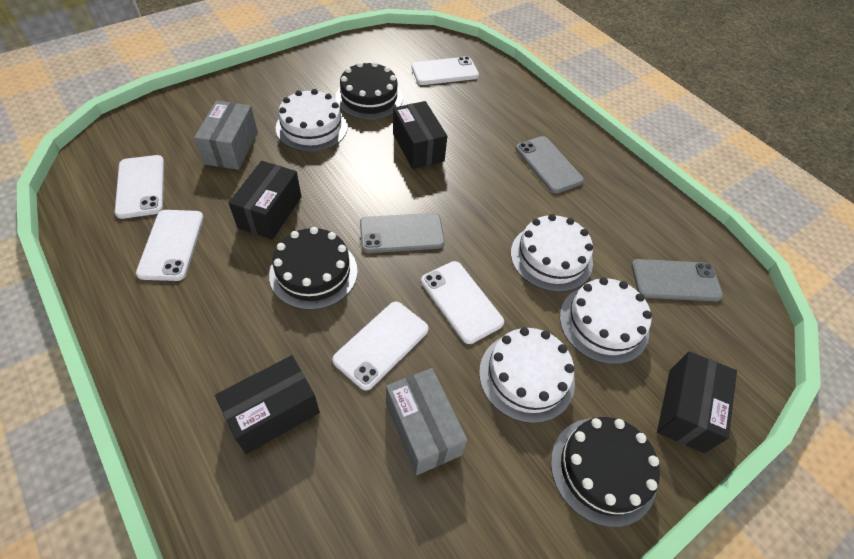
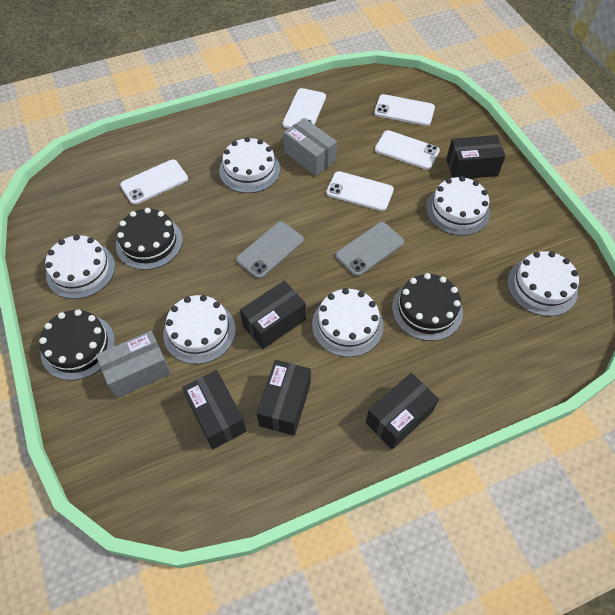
black box: [215,355,320,454] [229,161,301,240] [393,101,447,169] [657,351,737,453] = 4 -> [182,370,246,449] [240,281,306,349] [257,360,311,436] [366,373,439,449] [446,135,506,179] = 5
grey phone: [360,213,445,253] [515,136,584,194] [631,259,723,301] = 3 -> [236,222,304,279] [335,222,404,277] = 2
white cake: [276,89,348,152] [479,327,575,423] [511,214,593,292] [560,277,652,364] = 4 -> [45,235,115,299] [163,295,236,364] [219,137,280,193] [312,288,384,357] [426,176,490,236] [507,251,579,316] = 6

